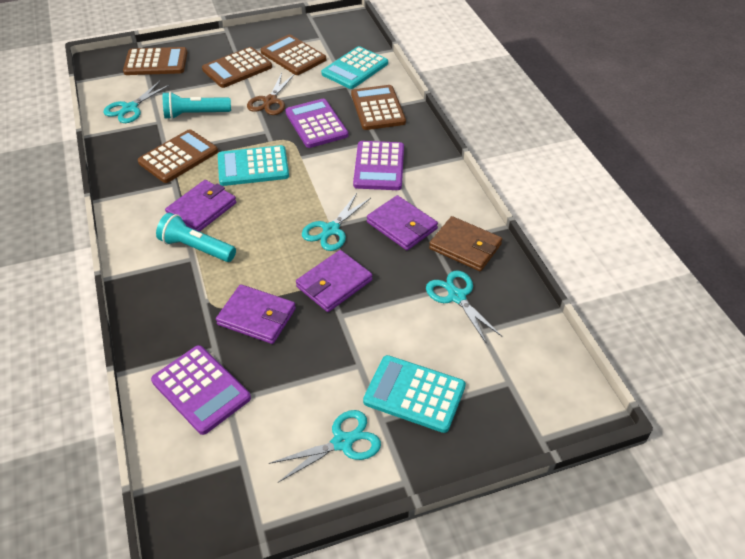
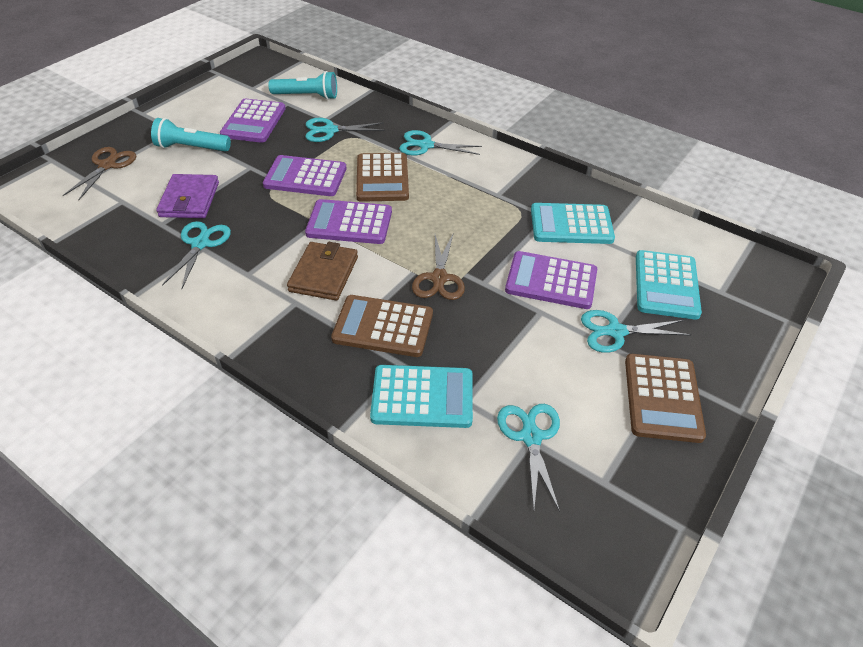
brown calculator: [123,47,187,75] [138,129,218,183] [202,47,272,88] [261,34,326,75] [351,85,406,130] = 5 -> [331,295,433,357] [356,153,409,202] [625,354,706,443] = 3
brown scissors: [247,73,295,115] = 1 -> [63,147,136,200] [412,234,465,300] = 2
purple calculator: [151,345,251,435] [285,99,348,148] [353,141,404,190] = 3 -> [220,99,286,143] [263,155,347,196] [305,199,392,244] [505,251,597,309] = 4
purple wallet: [165,180,236,232] [216,284,296,344] [296,250,372,312] [367,195,438,250] = 4 -> [156,174,219,218] = 1
turquoise scissors: [103,81,170,123] [269,410,381,483] [302,193,371,251] [426,271,503,344] = 4 -> [162,221,231,288] [306,118,385,142] [399,130,482,156] [497,404,560,512] [581,310,691,353] = 5

